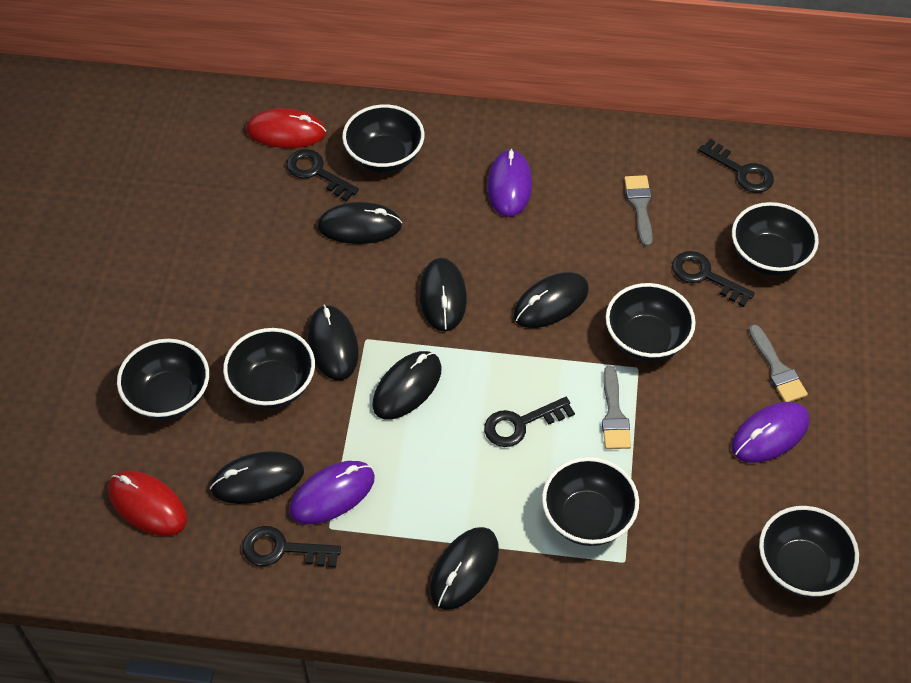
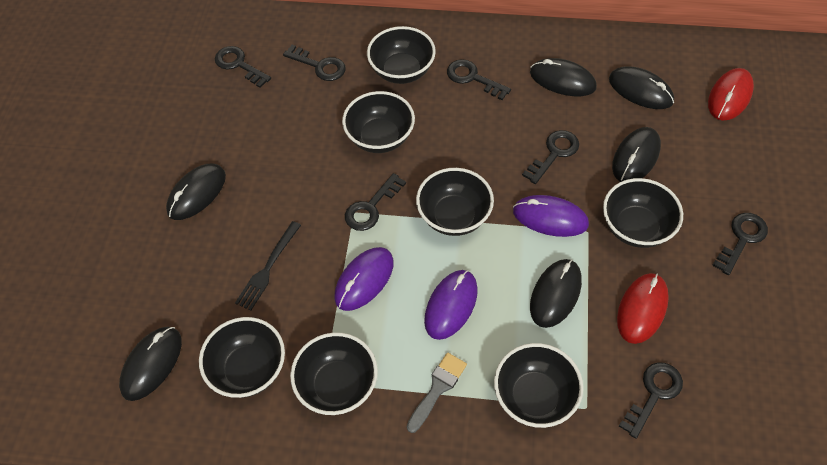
black fork: none = 0 -> [235,221,301,311] = 1
black key: [242,526,341,568] [286,149,359,201] [484,397,575,447] [672,251,755,307] [698,139,774,193] = 5 -> [215,46,271,88] [283,45,346,81] [345,173,406,231] [447,59,511,100] [522,130,579,184] [619,362,683,439] [712,213,768,275] = 7
black mouse: [210,451,304,504] [308,305,359,380] [317,202,402,244] [372,351,442,419] [419,258,467,331] [430,527,499,610] [513,272,589,328] = 7 -> [119,327,182,401] [166,164,226,220] [530,58,597,96] [530,259,582,328] [609,66,674,109] [612,127,661,182] = 6
grey brush: [602,366,631,449] [624,175,653,247] [749,325,808,402] = 3 -> [407,352,467,433] = 1

